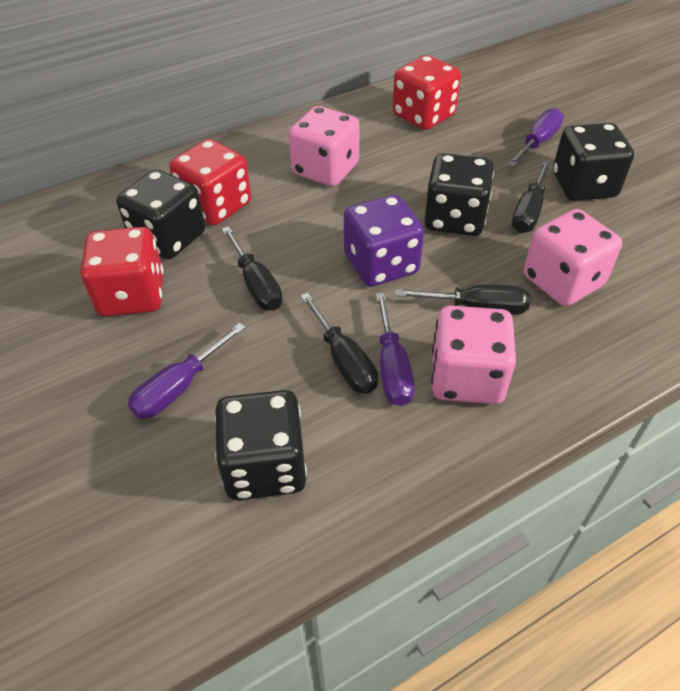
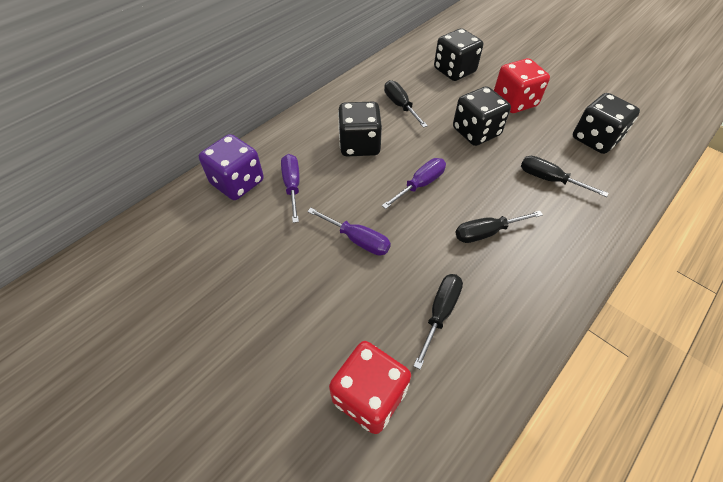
pink dice: [289,106,360,186] [431,306,516,404] [524,209,622,306] = 3 -> none = 0
red dice: [80,227,163,316] [170,139,251,225] [393,55,461,130] = 3 -> [329,341,411,434] [494,58,550,113] = 2

